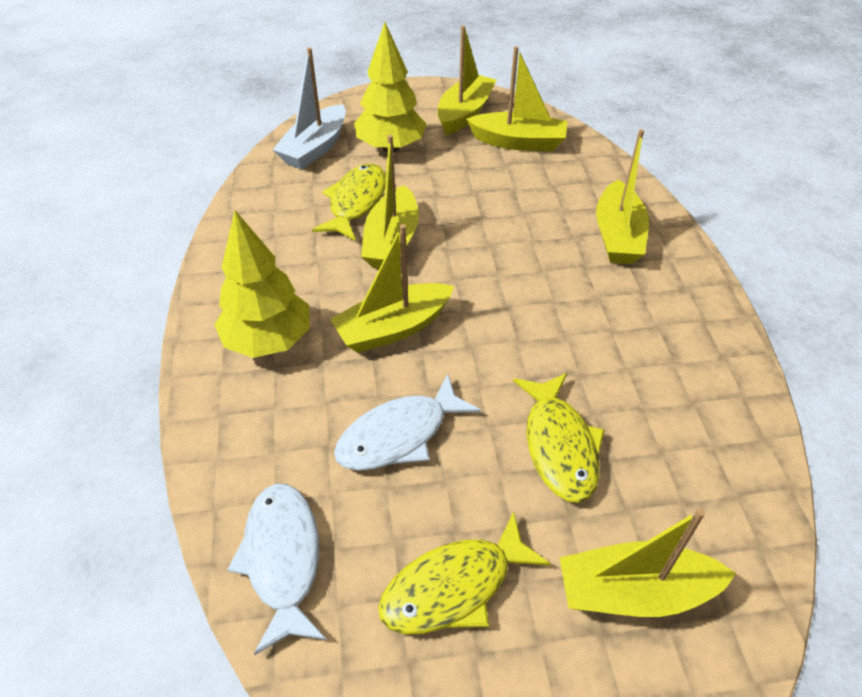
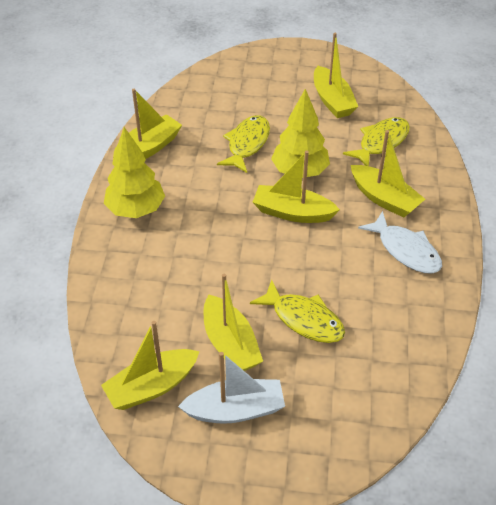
white fish: [228,483,327,655] [334,373,481,471] = 2 -> [358,211,442,274] = 1

